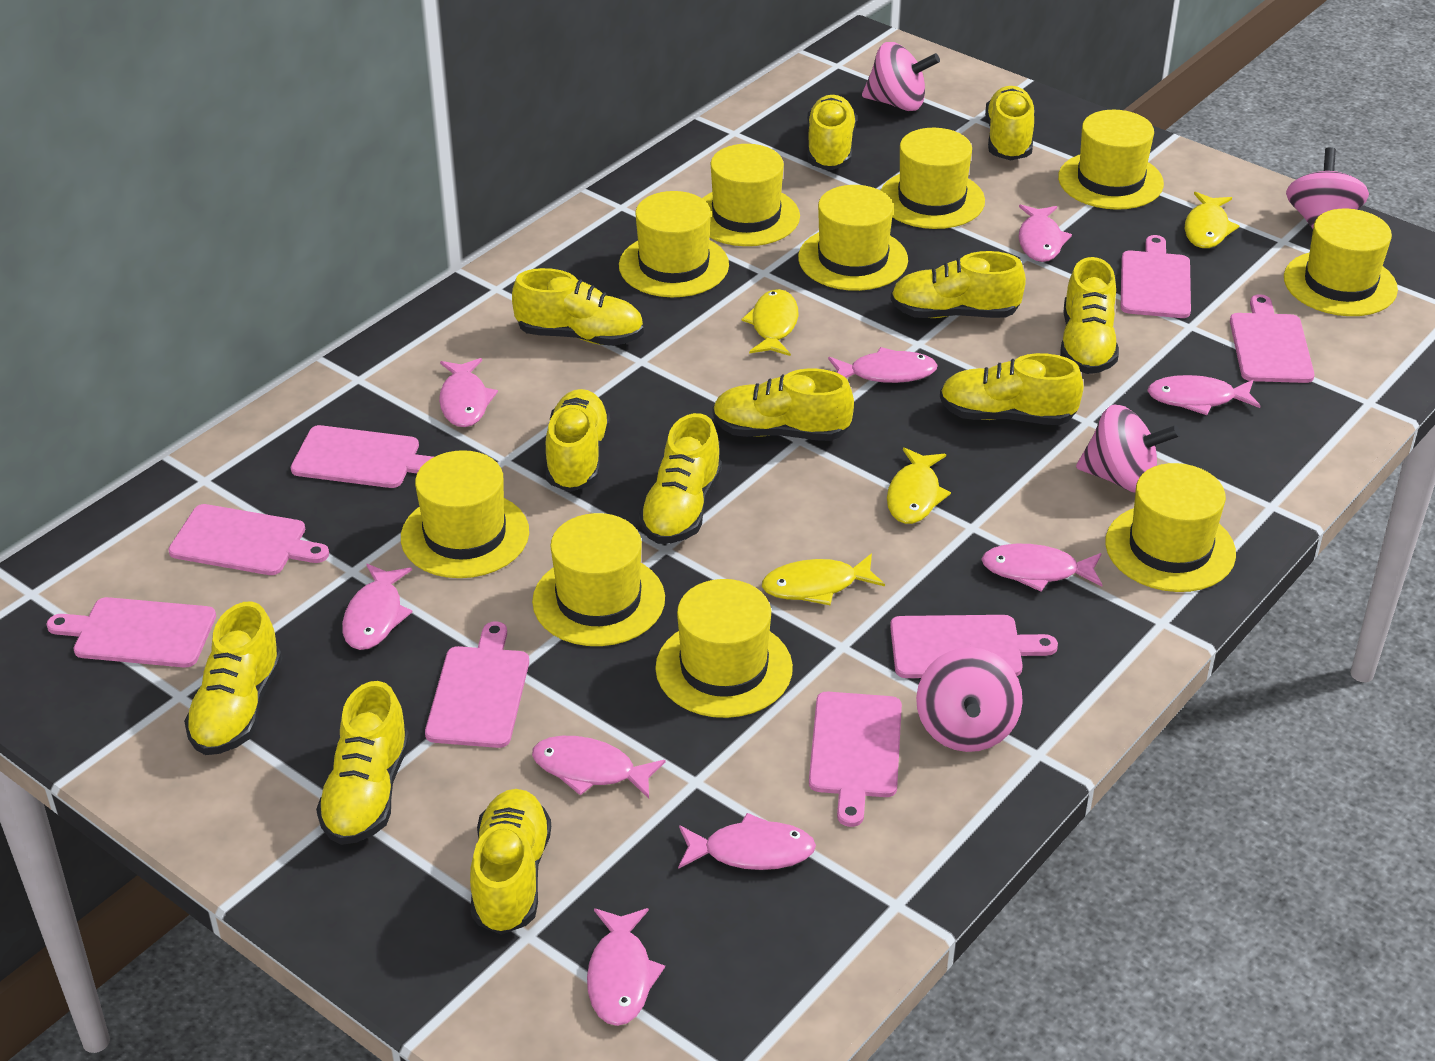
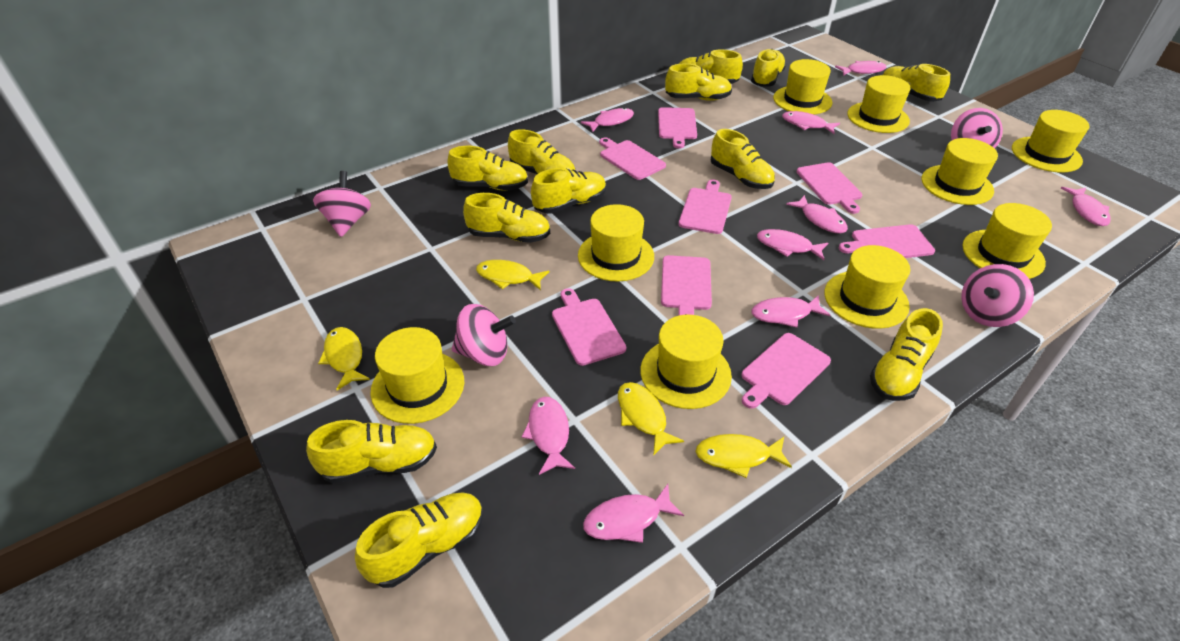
yellow hat: [401,450,529,578] [532,513,665,646] [619,191,729,297] [655,579,793,718] [702,144,800,246] [798,185,908,291] [880,128,985,229] [1058,110,1164,210] [1105,463,1236,592] [1284,209,1398,316] = 10 -> [370,327,464,424] [578,204,654,282] [640,315,732,409] [773,59,833,114] [824,245,910,329] [847,75,910,133] [921,138,998,205] [962,203,1052,279] [1012,110,1089,172] = 9

